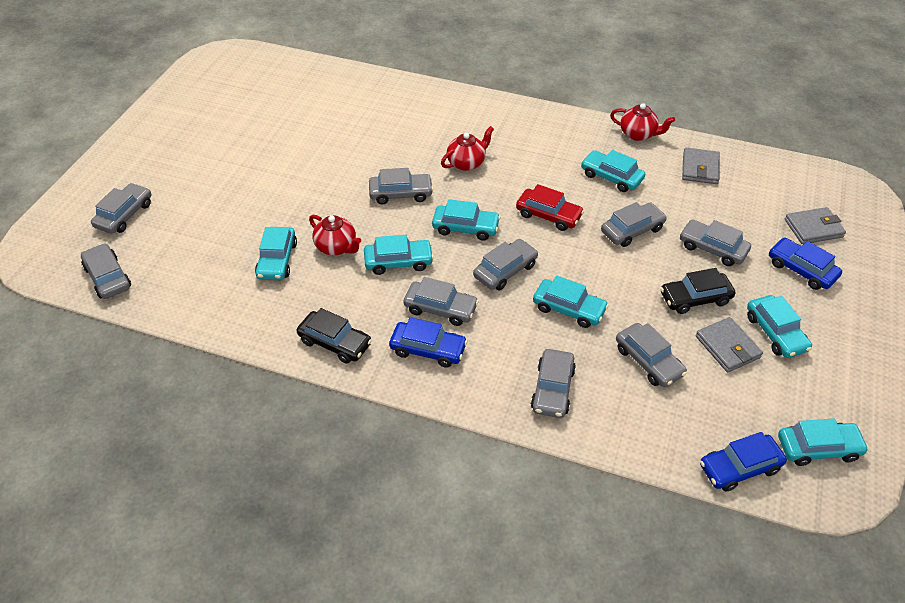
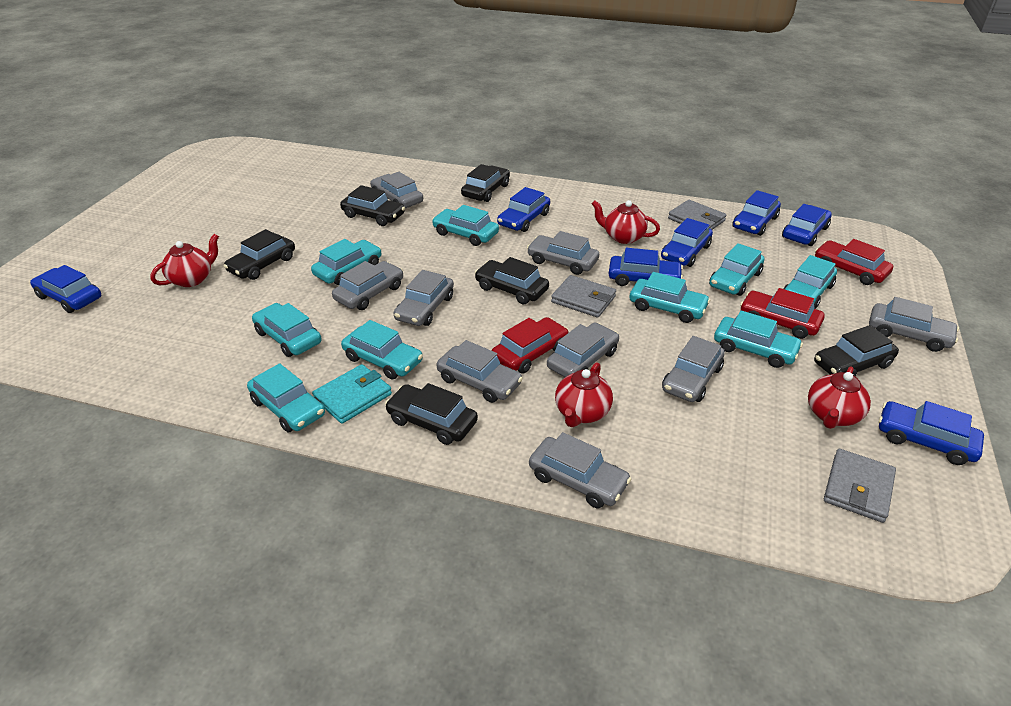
black car: [297,308,372,363] [660,268,736,314] = 2 -> [224,229,295,280] [340,185,405,226] [385,383,478,445] [461,164,510,202] [475,257,549,304] [814,325,899,377] = 6
blue car: [389,317,467,368] [700,432,787,492] [769,238,842,290] = 3 -> [30,265,101,313] [497,187,550,232] [609,248,683,286] [661,218,713,267] [733,190,781,236] [782,204,832,246] [879,401,984,465] = 7
red car: [516,184,584,231] = 1 -> [492,317,569,374] [740,288,825,339] [815,239,893,285] = 3
red teapot: [309,215,361,255] [441,126,494,171] [610,103,675,141] = 3 -> [150,234,219,287] [555,362,613,427] [592,200,660,244] [808,366,871,429] = 4
turquoise car: [255,227,297,280] [364,235,434,275] [432,199,500,241] [533,275,609,328] [581,150,645,192] [747,295,812,358] [778,418,869,466] = 7 -> [247,363,325,432] [252,303,322,357] [311,239,382,285] [341,320,423,380] [432,205,499,246] [629,272,710,323] [709,243,764,296] [714,310,803,368] [783,255,837,309] = 9
turquoise wallet: none = 0 -> [312,364,392,424] = 1

